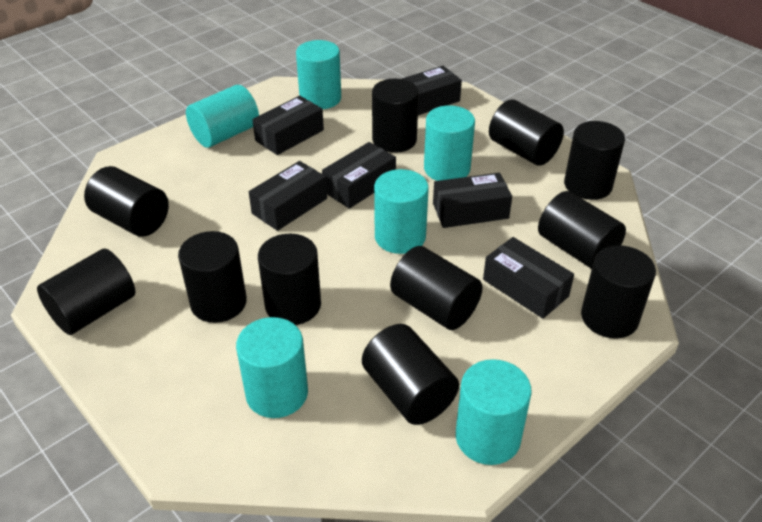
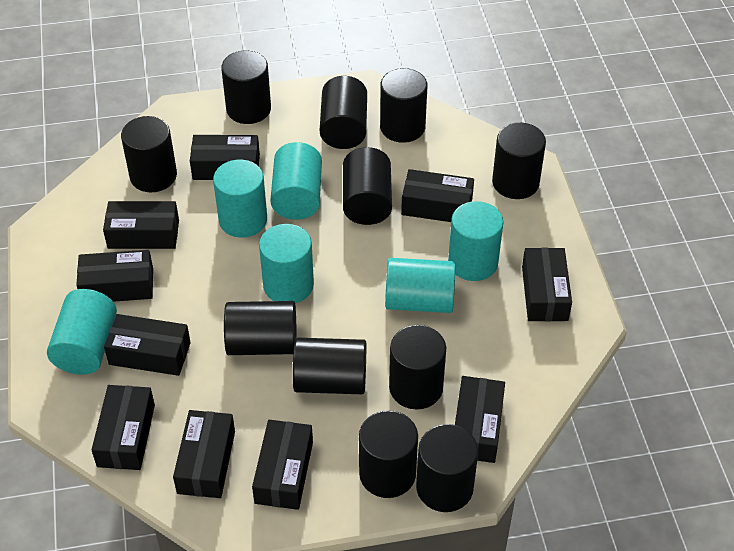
black box: [249,161,327,231] [252,96,324,155] [322,142,396,209] [402,66,462,115] [433,173,512,228] [483,237,574,319] = 6 -> [76,250,153,302] [92,385,155,470] [103,201,179,249] [104,314,191,376] [173,410,235,498] [190,135,260,180] [252,420,313,510] [401,169,474,222] [455,376,505,463] [522,248,572,321] = 10

